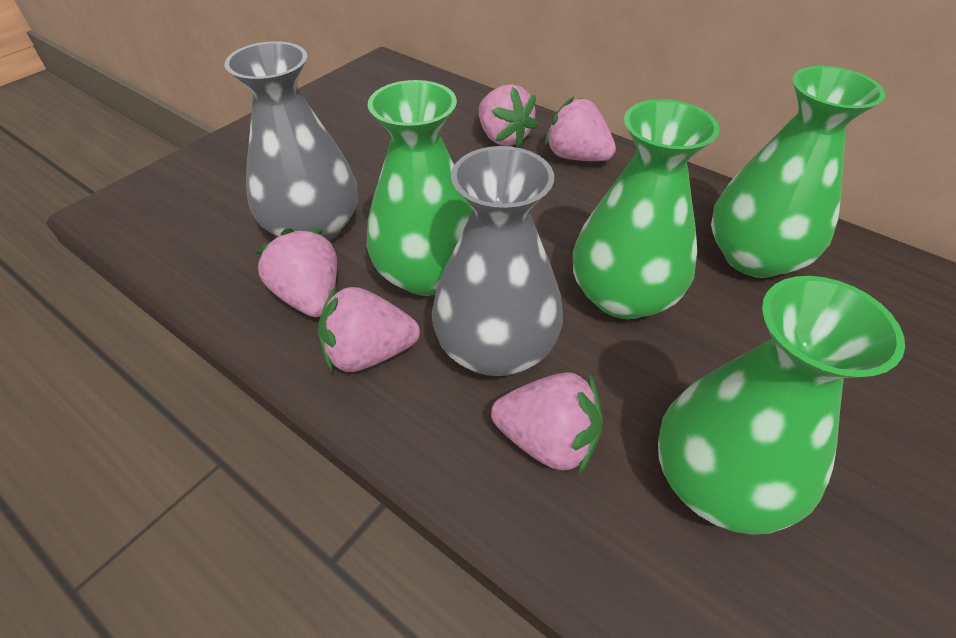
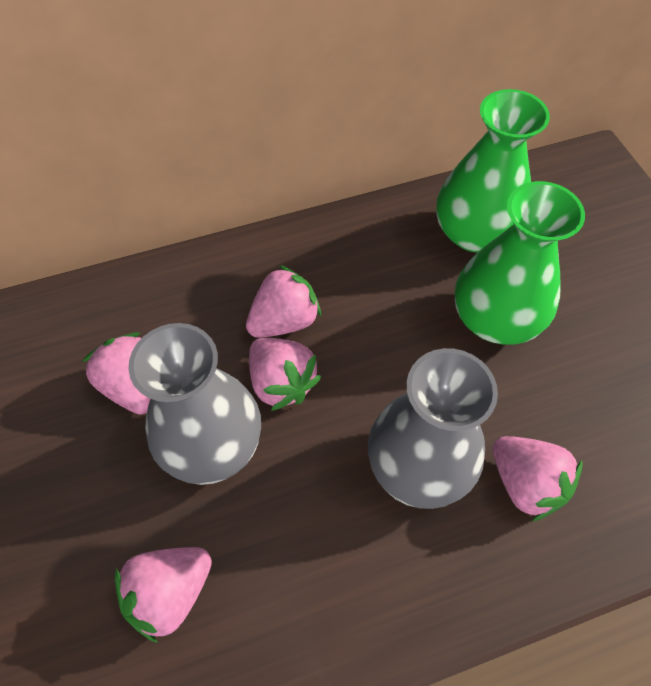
green vase: [366,80,473,296] [573,99,719,319] [658,276,905,535] [711,66,885,278] = 4 -> [437,89,550,253] [455,181,585,345] = 2

